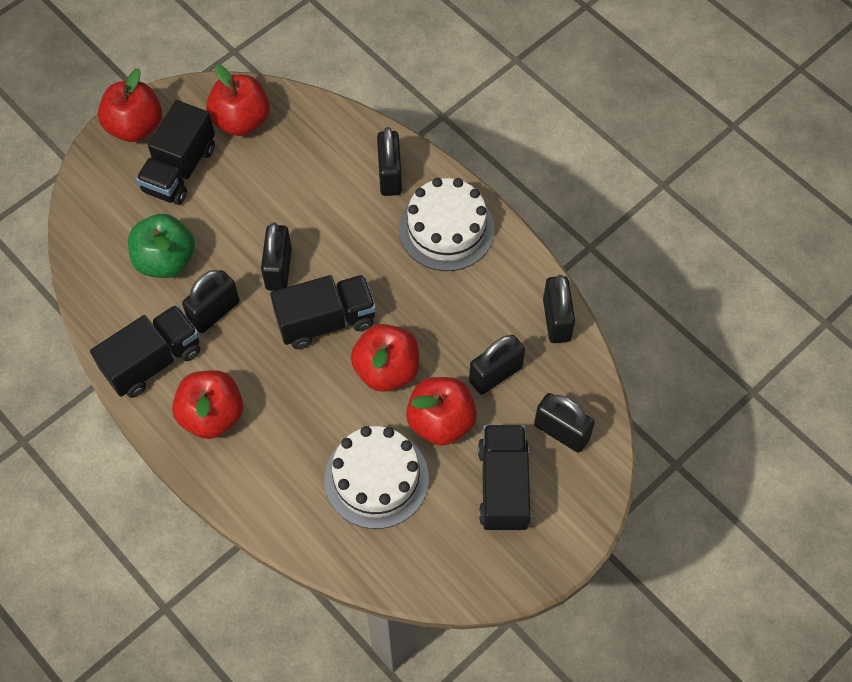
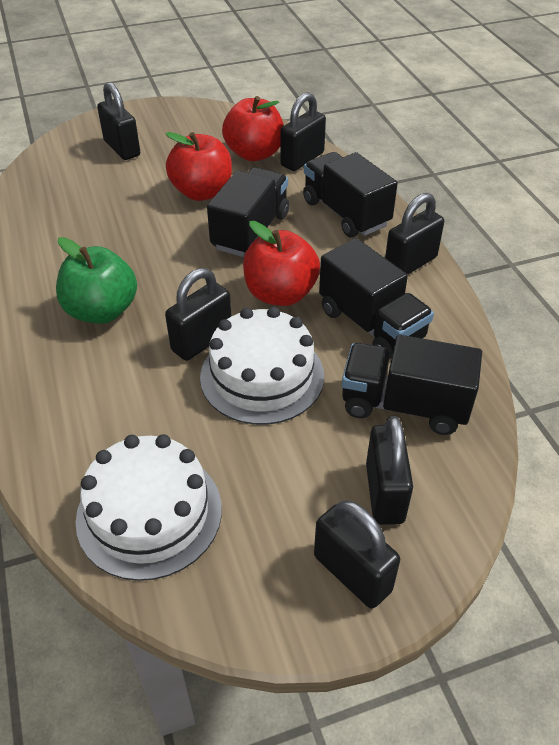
red apple: [98,68,162,142] [172,370,243,439] [206,65,270,136] [351,324,419,392] [406,377,477,446] = 5 -> [166,132,232,201] [222,96,284,161] [243,221,320,306] = 3

